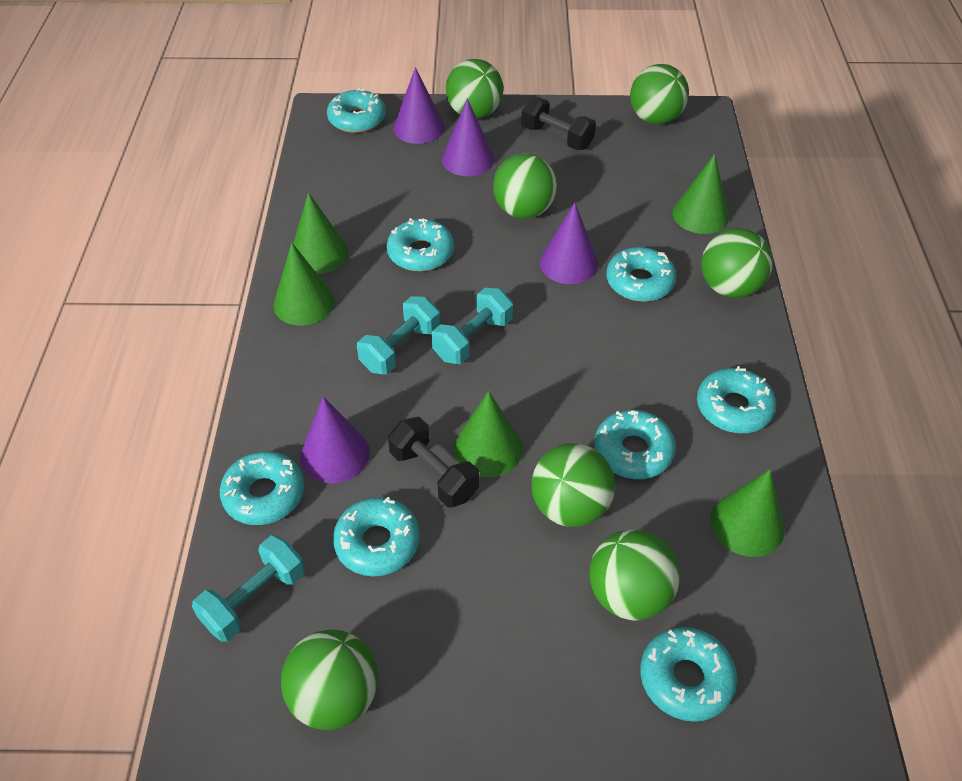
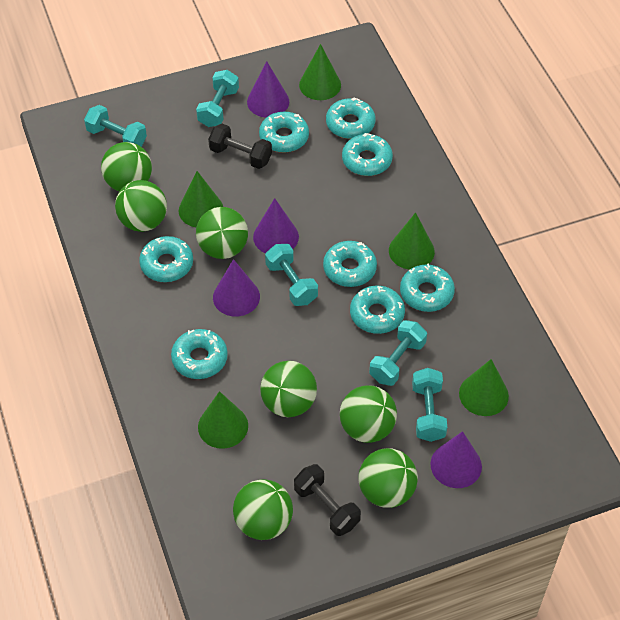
turquoise dumbbell: [192,535,305,642] [357,296,440,375] [432,288,513,364] = 3 -> [84,105,147,147] [196,70,239,127] [265,244,318,306] [369,320,427,386] [412,368,447,442] = 5

